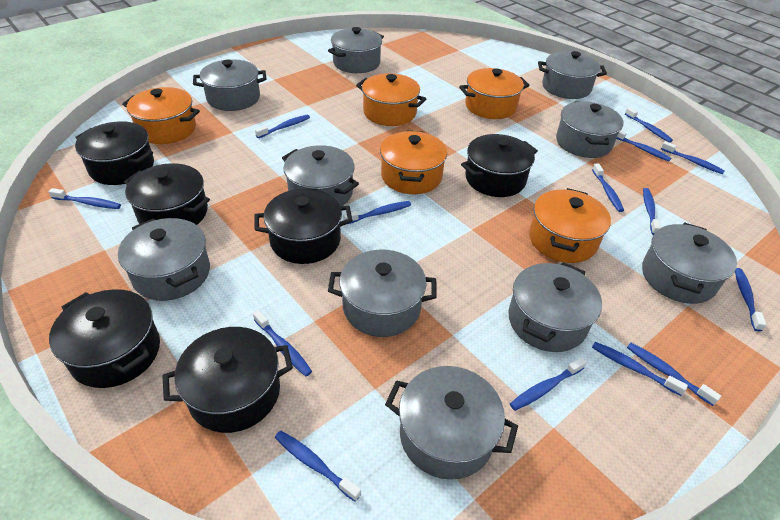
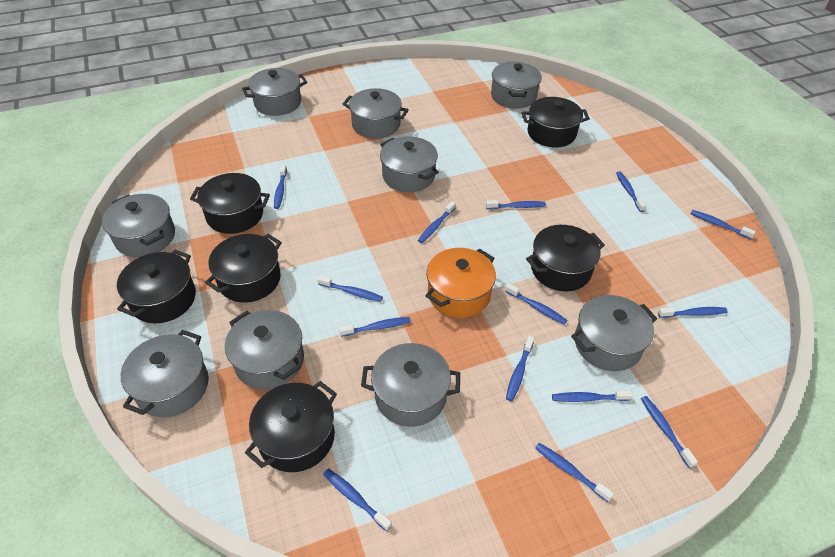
grey pot: [118,218,210,301] [193,59,267,111] [282,145,359,206] [328,27,384,73] [328,250,437,337] [385,366,518,480] [508,262,602,352] [538,51,607,99] [556,101,624,158] [642,222,737,304] = 10 -> [102,194,175,257] [121,330,209,417] [225,310,304,389] [242,68,307,116] [343,88,409,138] [361,343,460,427] [380,136,439,192] [491,62,542,108] [571,295,657,371] = 9
orange pot: [122,87,200,144] [356,73,426,126] [380,130,447,194] [459,68,529,119] [529,188,611,263] = 5 -> [425,248,496,318] = 1

